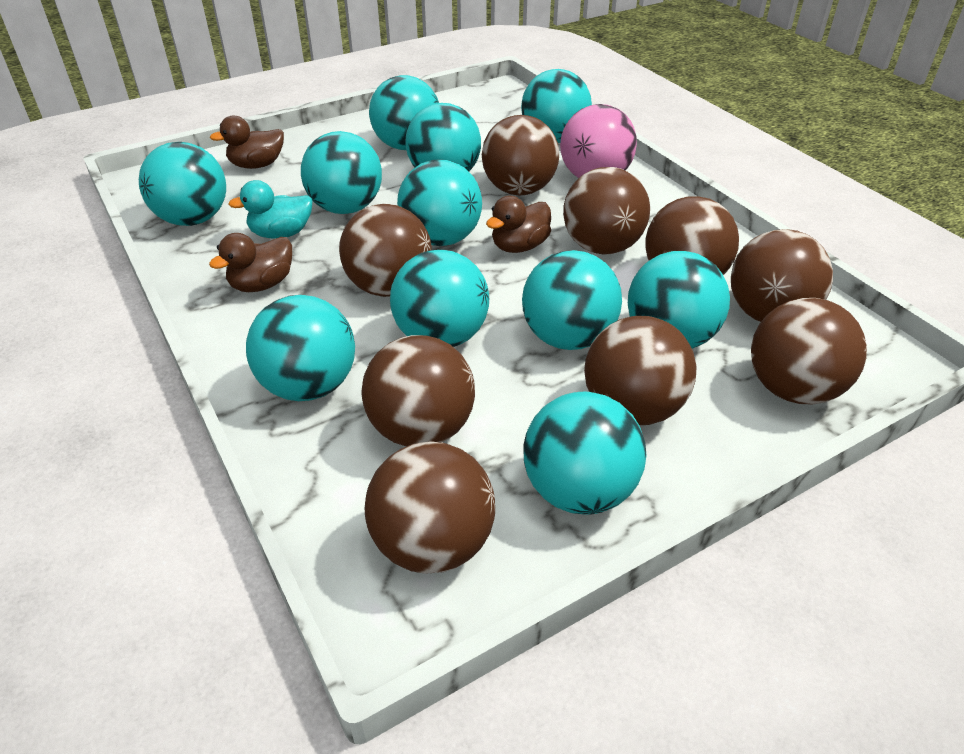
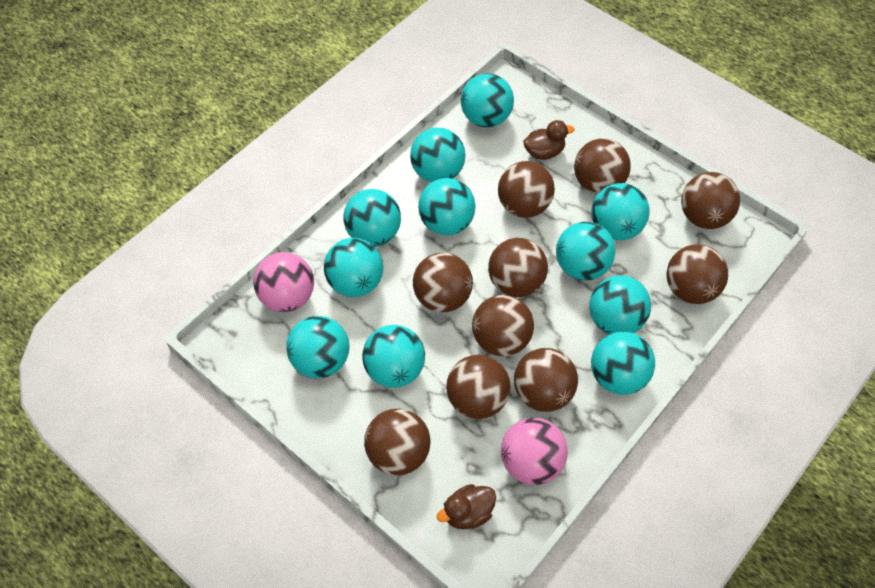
brown ball: [339,204,432,297] [362,335,475,447] [365,441,495,574] [482,115,559,195] [563,167,650,255] [584,316,697,425] [645,196,739,275] [731,229,833,322] [751,298,867,405] = 9 -> [364,409,431,475] [413,252,473,313] [446,355,511,419] [472,295,534,357] [488,238,548,297] [498,161,555,218] [514,348,578,412] [574,138,631,194] [666,244,728,304] [681,172,740,229] = 10
brown duck: [209,233,292,292] [210,115,284,169] [486,196,551,253] = 3 -> [437,484,496,529] [523,120,574,160] = 2
pink ball: [560,104,637,178] = 1 -> [253,252,314,312] [501,418,568,485] = 2
turquoise duck: [228,180,313,239] = 1 -> none = 0

